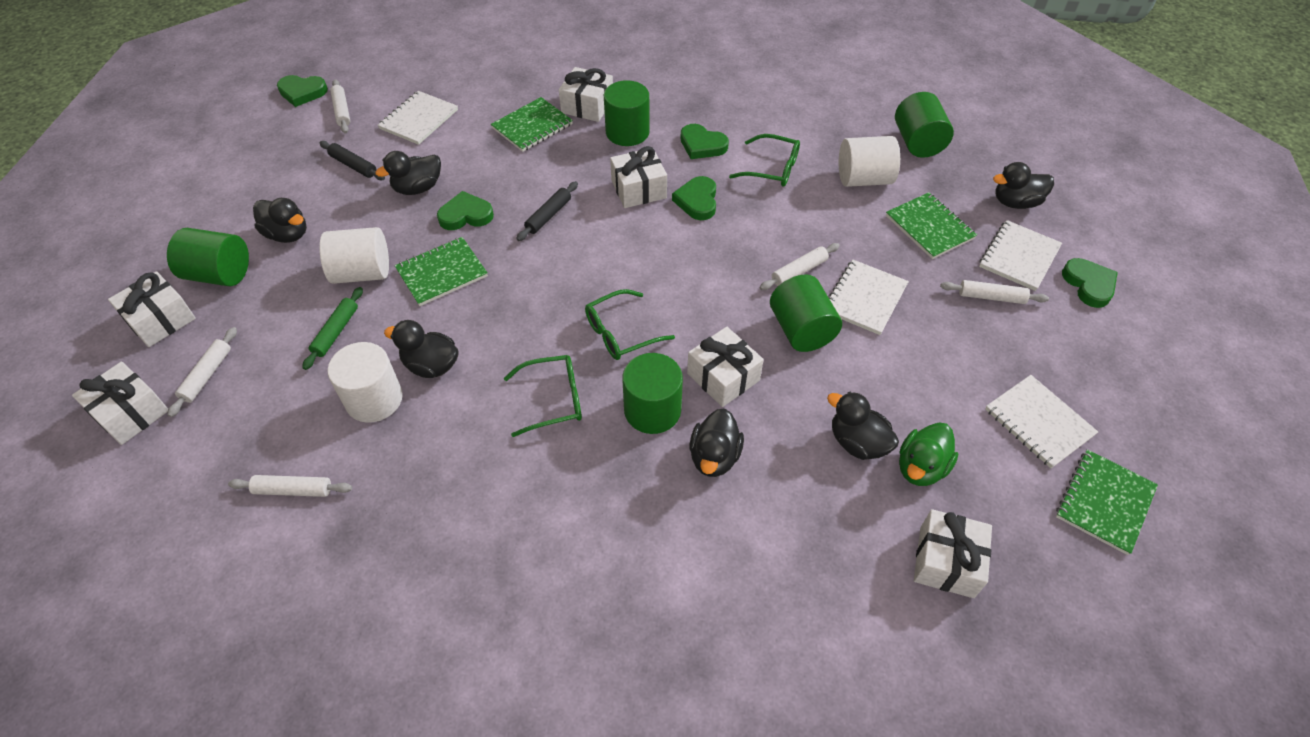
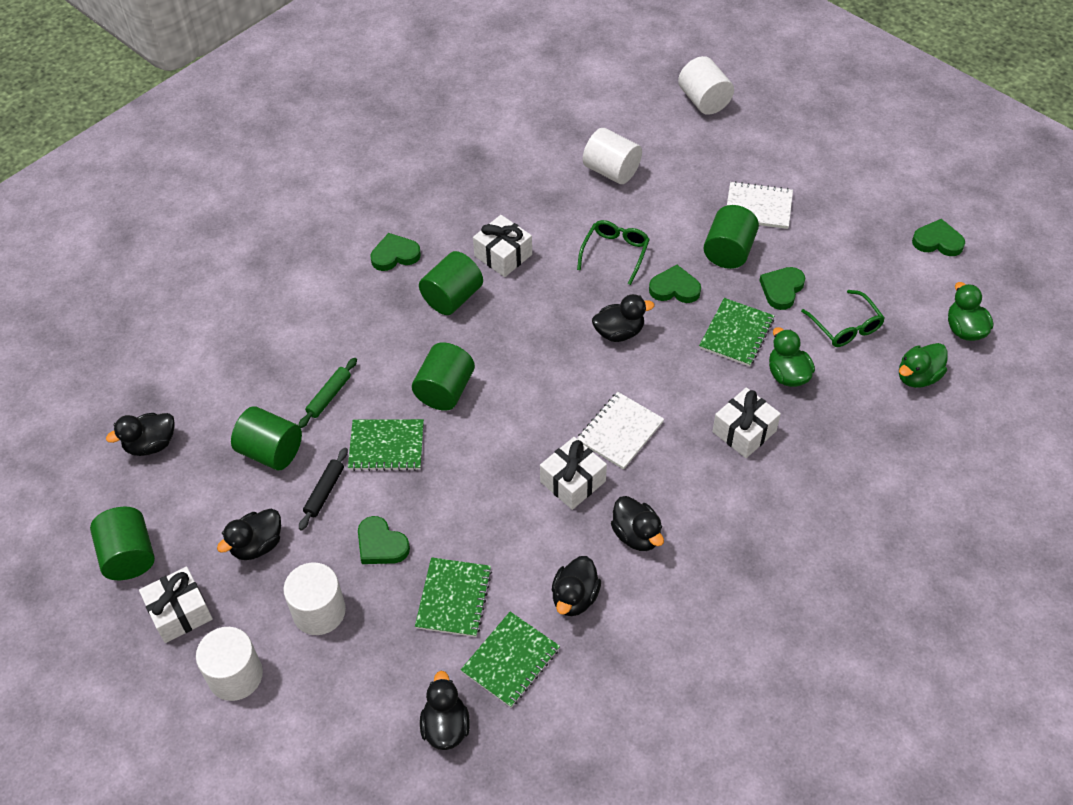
black rolling pin: [319,141,385,180] [516,181,578,241] = 2 -> [299,448,348,531] = 1
green duck: [899,422,958,486] = 1 -> [769,327,815,387] [899,343,948,388] [948,282,993,341] = 3
green glasses: [504,355,582,437] [585,289,675,360] [729,134,800,187] = 3 -> [577,220,650,285] [801,290,885,347] = 2
white cylinder: [320,227,389,284] [328,342,403,423] [839,136,900,187] = 3 -> [196,627,263,701] [283,562,346,635] [583,128,642,184] [678,56,734,115] = 4
white gift: [72,362,168,445] [108,271,196,347] [559,67,613,122] [610,146,667,208] [687,327,764,407] [914,509,992,598] = 6 -> [139,566,213,643] [473,215,532,277] [540,437,607,510] [712,387,781,458] = 4
white notebook: [378,91,458,145] [829,259,909,335] [979,220,1062,291] [985,375,1098,468] = 4 -> [577,392,664,469] [727,181,793,229] = 2
white rolling pin: [167,327,237,417] [228,475,352,497] [330,79,350,133] [760,243,840,290] [940,280,1049,304] = 5 -> none = 0

